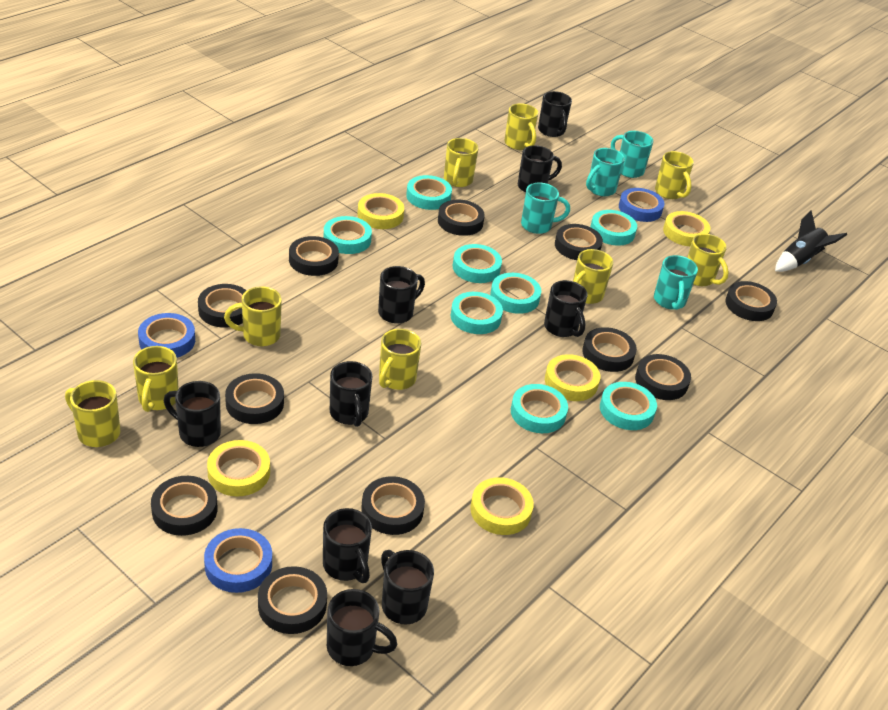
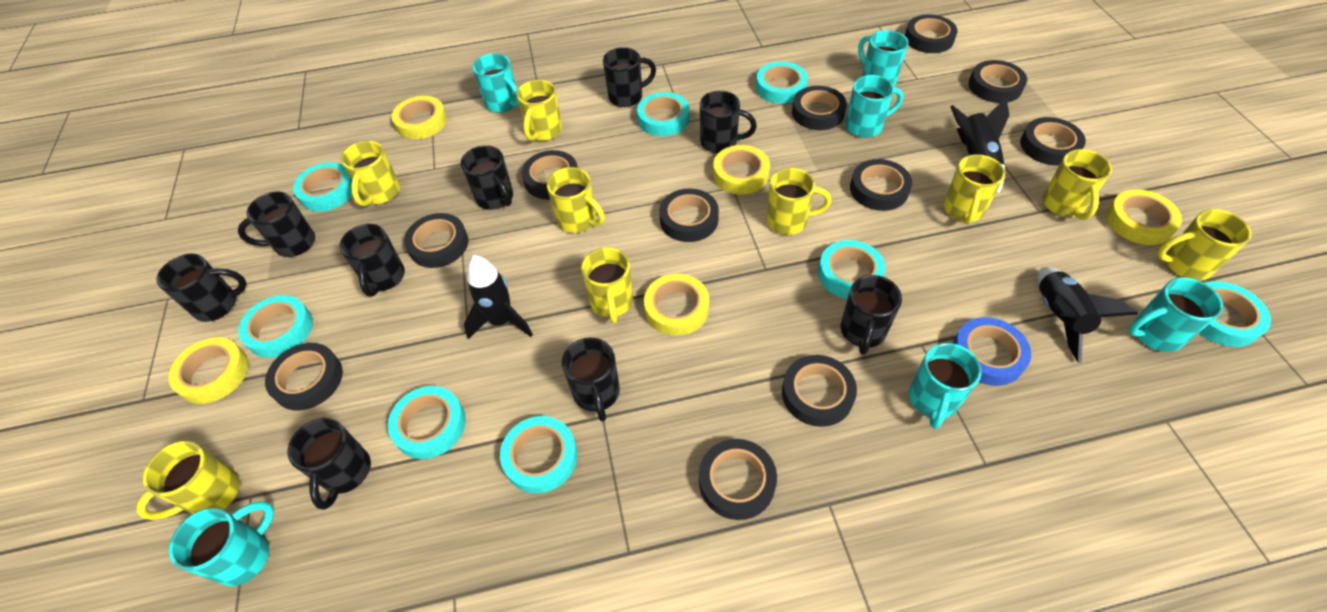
black rocket: [775,211,847,272] = 1 -> [464,255,533,339] [951,97,1009,194] [1038,267,1138,363] = 3
blue tape: [138,313,195,358] [204,528,272,593] [619,188,665,222] = 3 -> [953,317,1031,386] = 1
turquoise mug: [521,183,570,234] [586,148,625,196] [611,131,653,178] [654,255,698,310] = 4 -> [169,501,274,587] [473,53,519,113] [846,75,903,138] [858,30,908,86] [909,343,982,429] [1128,277,1223,352] = 6

